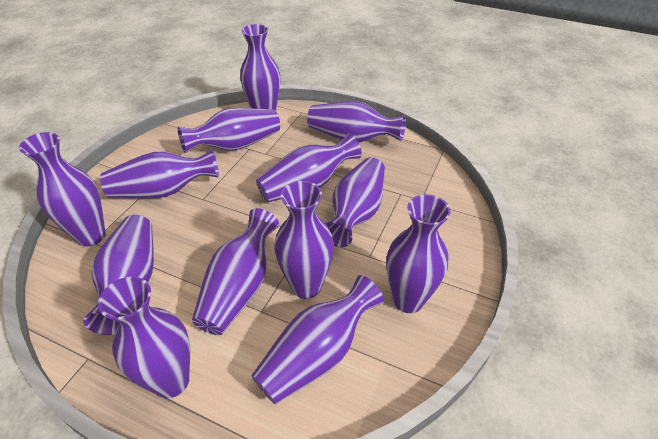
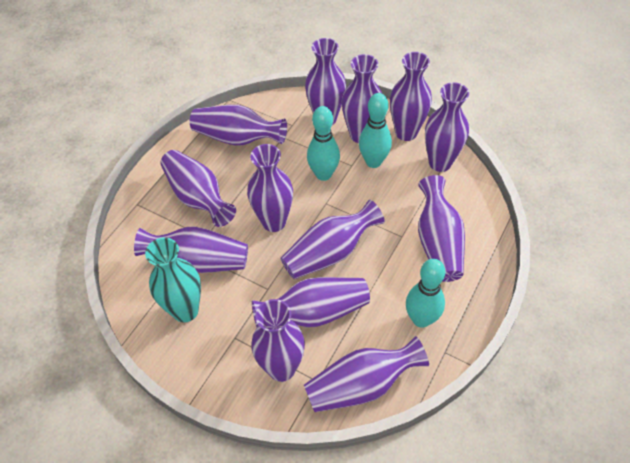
turquoise bowling pin: none = 0 -> [307,106,340,181] [359,93,392,168] [406,259,446,328] = 3
turquoise vase: none = 0 -> [145,237,201,323] = 1

